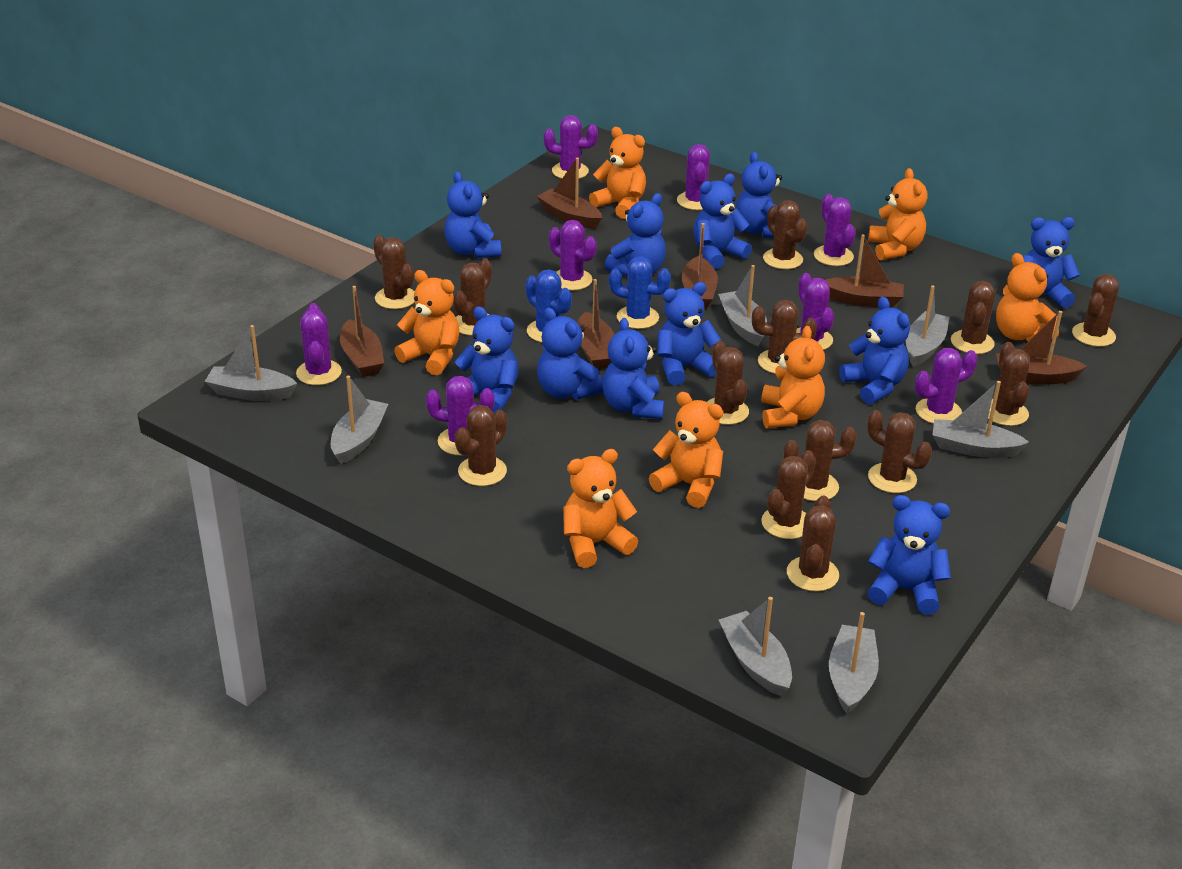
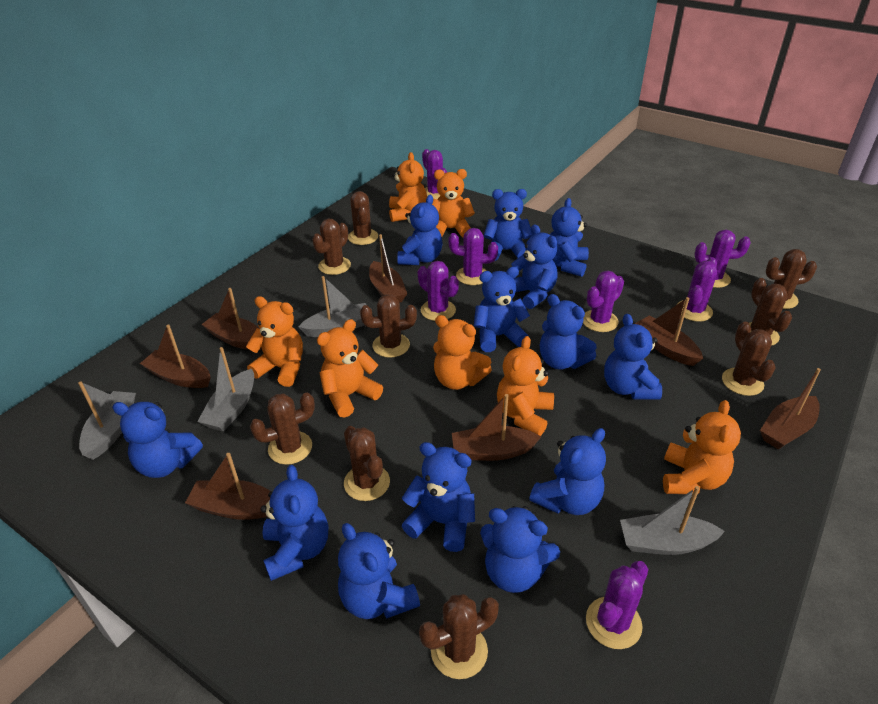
blue cactus: [525,270,572,342] [609,256,671,329] = 2 -> none = 0
blue teddy bear: [444,172,501,258] [454,307,519,413] [537,307,603,400] [603,318,664,419] [605,193,666,276] [658,282,721,386] [693,174,752,269] [736,152,782,238] [840,297,910,404] [867,495,951,615] [1022,217,1080,308] = 11 -> [112,402,203,478] [260,465,328,581] [338,523,420,619] [397,195,442,265] [402,442,475,552] [474,267,530,352] [480,506,560,593] [484,189,533,261] [511,224,557,309] [529,428,606,515] [540,294,596,370] [550,198,589,277] [604,314,662,400] = 13
brown boat: [340,286,384,377] [537,158,602,229] [577,279,614,369] [682,223,718,309] [825,234,904,308] [996,311,1087,385] = 6 -> [140,324,211,388] [185,453,272,520] [201,288,262,350] [369,234,407,303] [452,394,541,461] [635,297,703,366] [760,368,821,449] = 7
brown cactus: [373,235,415,309] [453,259,492,336] [455,405,507,486] [707,341,749,425] [752,300,817,374] [761,450,816,539] [763,200,807,269] [783,420,857,501] [787,496,839,592] [867,410,932,493] [951,281,995,354] [988,342,1030,426] [1072,274,1119,347] = 13 -> [250,393,315,465] [312,219,351,275] [344,426,390,501] [348,191,378,245] [360,294,417,358] [419,594,499,679] [722,322,776,396] [749,278,792,346] [766,249,817,309] = 9
grey boat: [205,325,298,401] [331,376,388,464] [718,265,767,346] [719,597,792,696] [829,612,879,714] [905,285,950,367] [932,381,1029,458] = 7 -> [78,381,136,460] [197,347,254,431] [298,276,366,337] [620,486,725,555] = 4
purple cactus: [296,303,342,385] [425,376,495,456] [544,115,598,179] [549,220,597,290] [677,144,710,210] [796,273,834,350] [814,194,856,266] [915,348,977,424] = 8 -> [418,261,459,321] [422,149,447,199] [449,228,498,285] [583,271,624,332] [586,561,648,649] [678,257,717,322] [695,230,751,288] = 7

